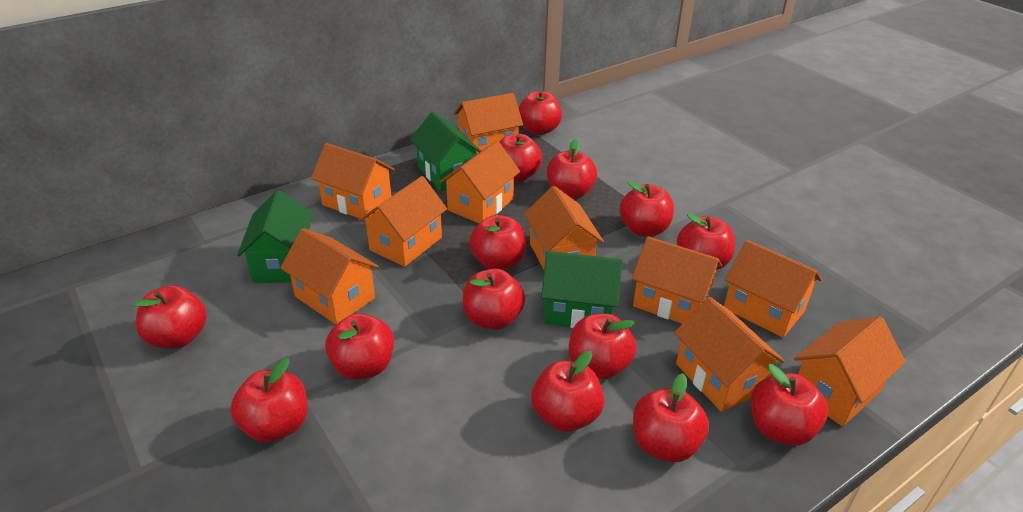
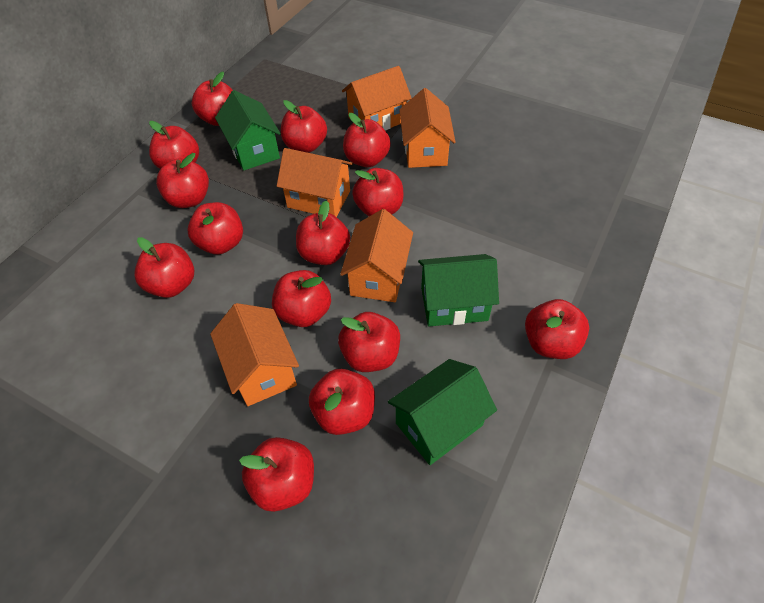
orange house: [280,228,379,324] [311,143,395,221] [359,176,447,267] [440,141,520,223] [454,93,523,154] [524,186,604,269] [632,236,722,324] [674,297,785,412] [724,240,822,338] [794,316,906,427] = 10 -> [210,303,299,406] [277,148,353,217] [340,209,413,302] [342,66,412,131] [399,88,455,168] = 5

